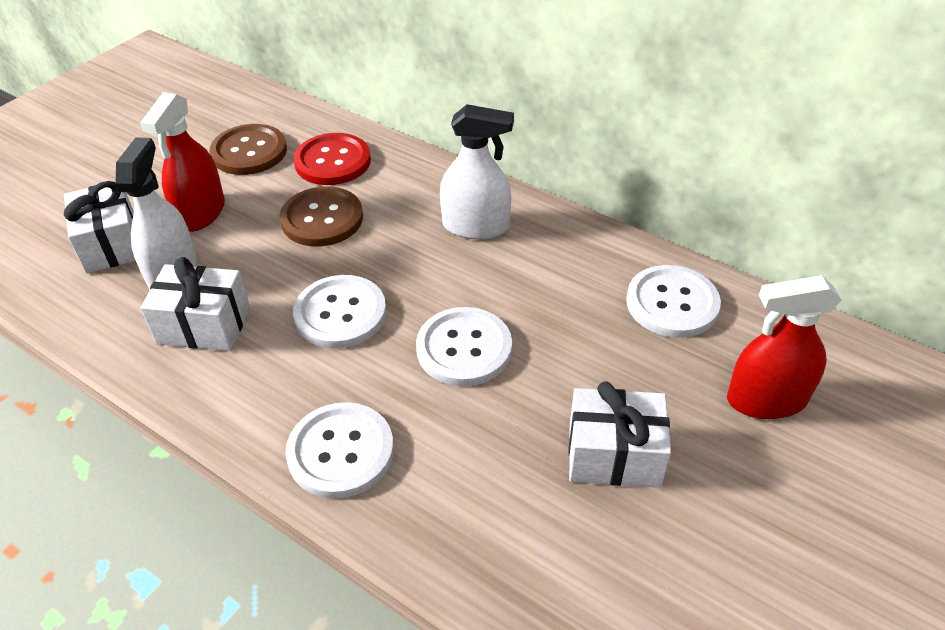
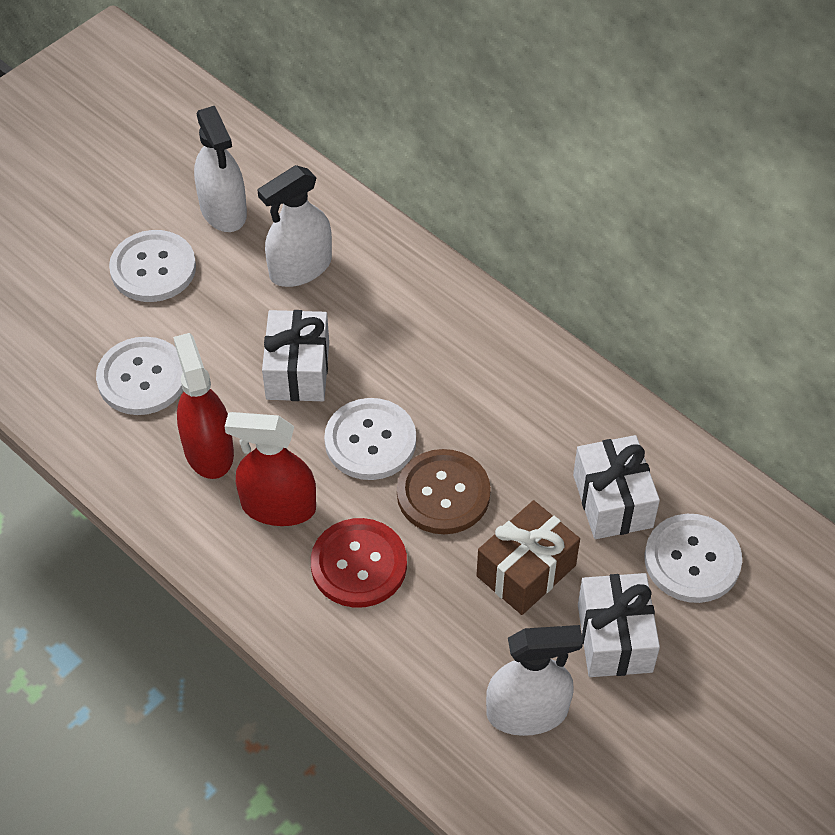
brown button: [210,124,287,175] [279,187,363,246] = 2 -> [397,449,491,534] = 1
brown gift: none = 0 -> [476,500,580,615] = 1
white spray bottle: [116,137,197,290] [440,104,514,240] = 2 -> [194,106,247,232] [258,165,332,287] [486,625,583,736] = 3

